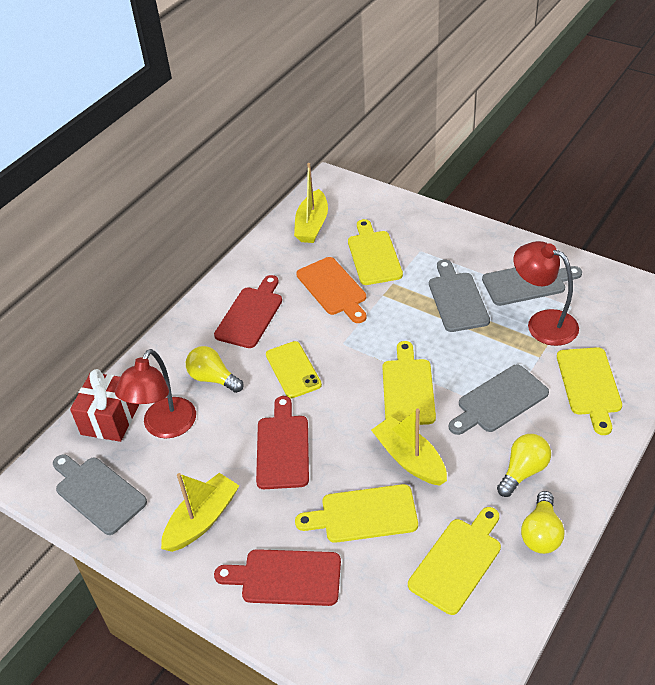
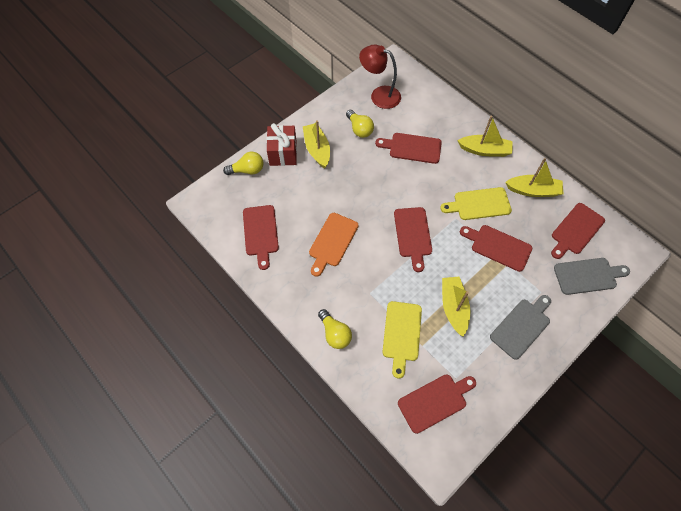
grey cutting board: [53,454,147,535] [429,259,490,332] [449,365,549,435] [482,266,582,306] = 4 -> [490,295,551,360] [554,258,630,295] = 2
red cutting board: [214,275,282,348] [214,549,341,606] [256,396,309,489] = 3 -> [243,205,279,270] [375,133,442,164] [394,207,432,272] [398,374,476,434] [460,225,532,272] [551,203,605,259] = 6
red lamp: [115,349,196,439] [514,241,579,346] = 2 -> [359,45,401,109] = 1
yellow boat: [161,473,239,552] [294,163,328,243] [371,409,447,486] = 3 -> [303,120,330,169] [442,277,470,337] [457,116,513,157] [505,158,564,197] = 4
yellow cutting board: [295,484,418,543] [348,219,403,285] [382,341,436,425] [408,507,501,615] [557,347,622,435] = 5 -> [382,301,422,379] [440,187,512,220] = 2
yellow phone: [266,341,322,398] = 1 -> none = 0

